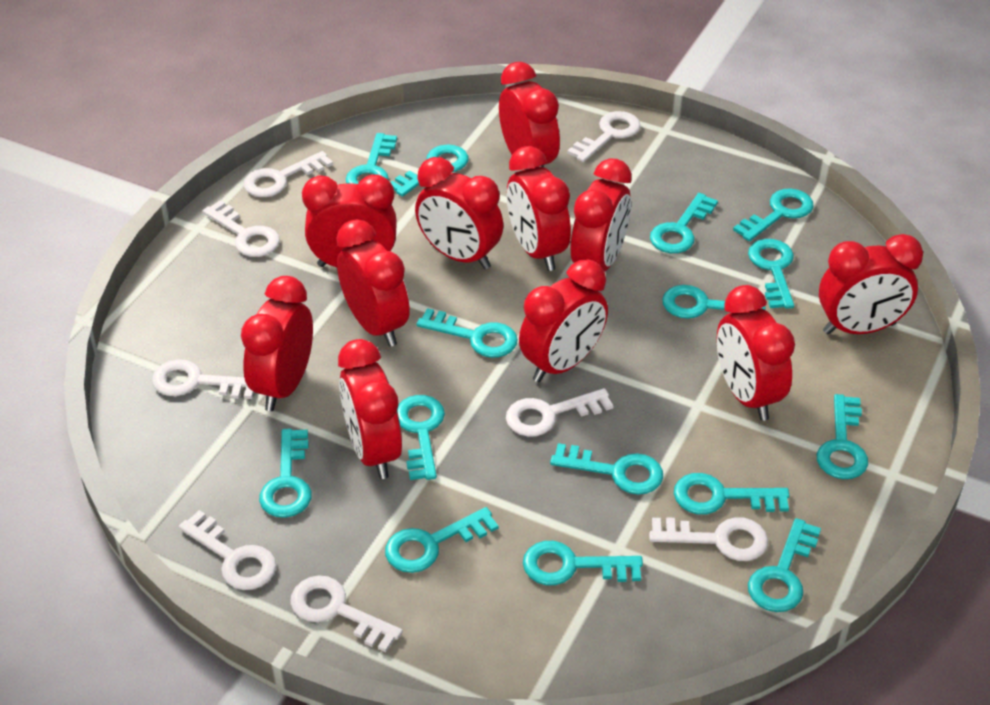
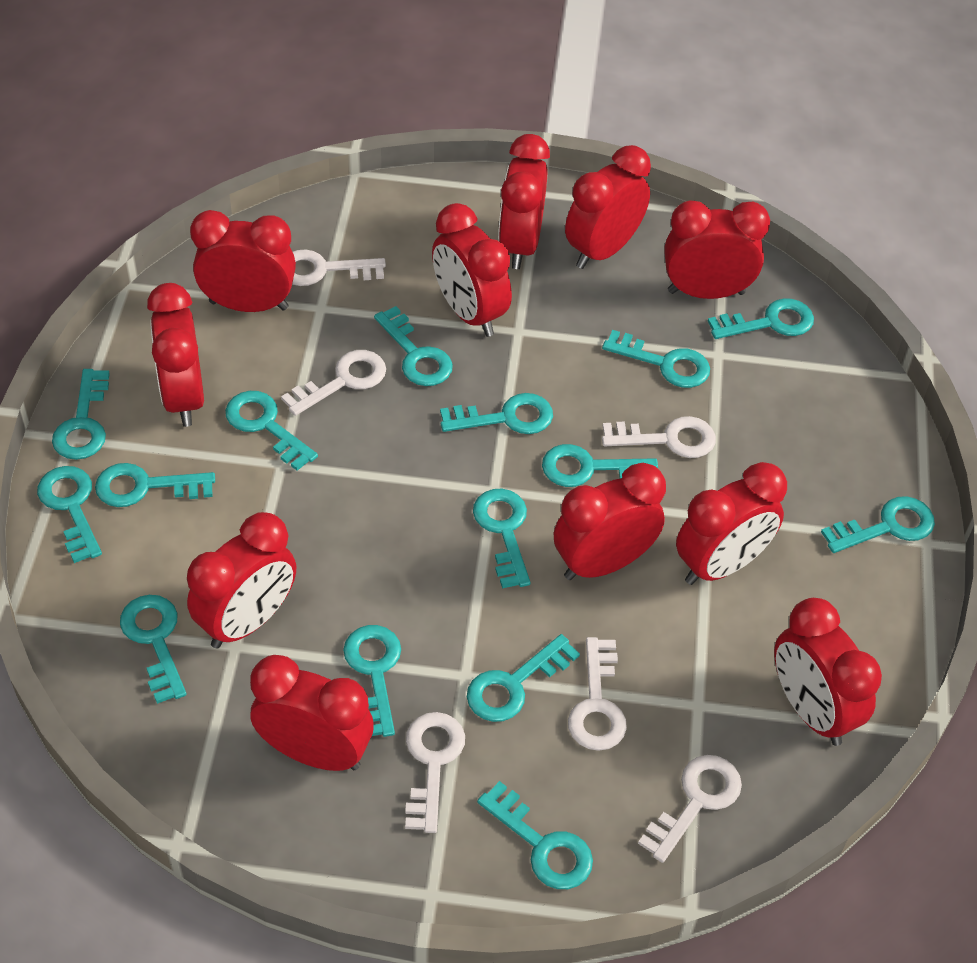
white key: [152,359,254,399] [179,510,276,590] [203,200,280,257] [244,151,333,197] [290,575,403,652] [506,388,614,437] [567,111,640,162] [649,517,768,561] = 8 -> [281,350,386,416] [292,250,386,286] [405,712,465,833] [568,637,627,751] [602,416,716,458] [638,755,742,863] = 6

